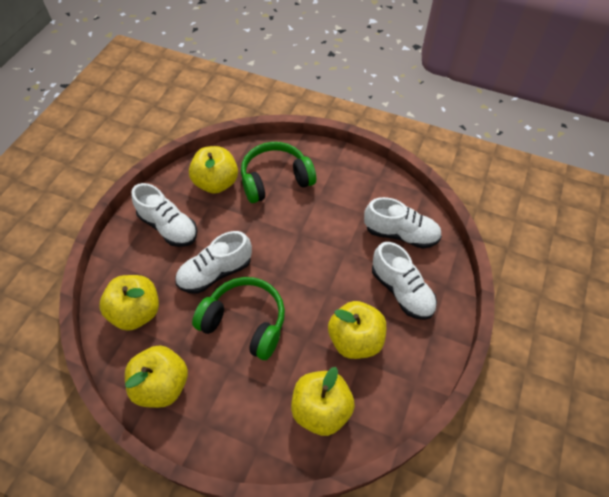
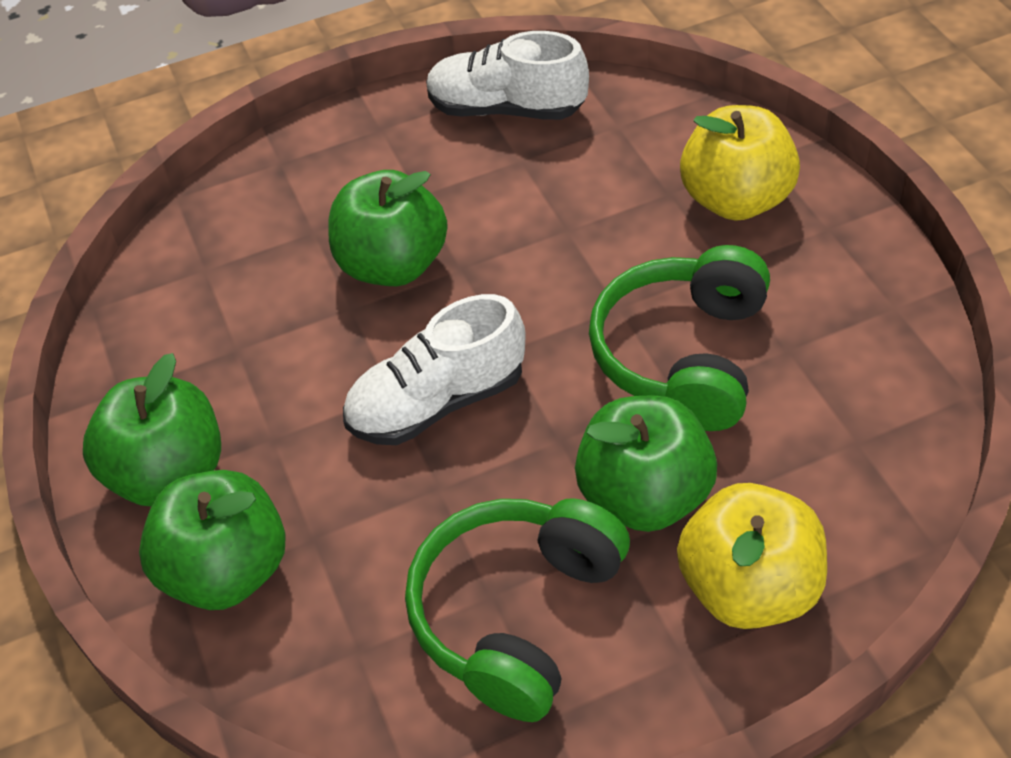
green apple: none = 0 -> [83,353,221,507] [139,470,286,610] [328,170,448,286] [575,396,717,532] = 4
white shoe: [131,183,197,247] [175,231,252,294] [364,197,442,249] [372,242,437,320] = 4 -> [343,294,525,445] [426,31,589,120] = 2
yellow apple: [99,275,159,331] [125,345,188,408] [189,146,238,194] [291,367,355,436] [328,301,386,359] = 5 -> [677,483,827,629] [680,105,800,221] = 2

